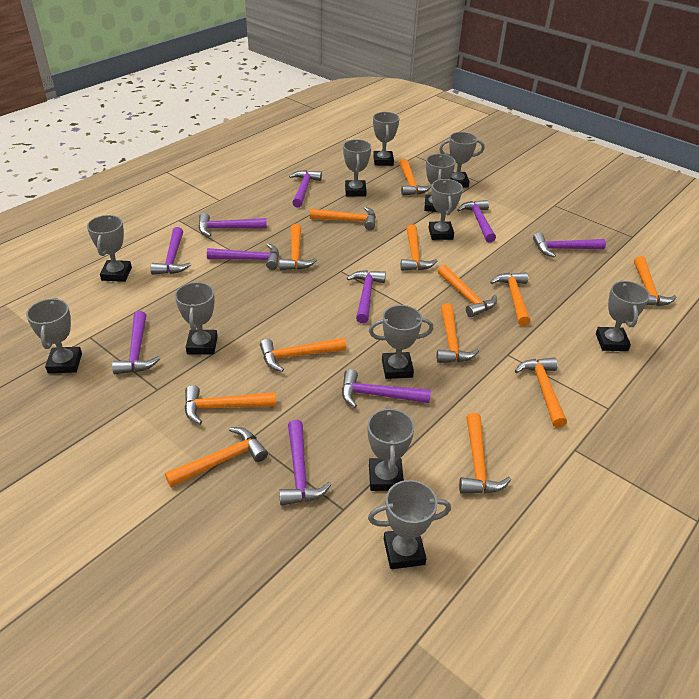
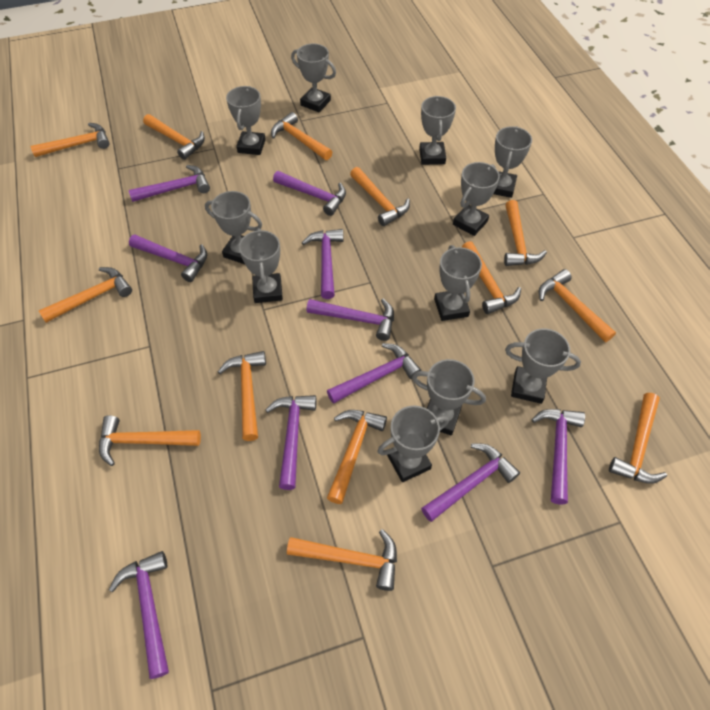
grey trophy: [26,298,82,373] [87,215,132,282] [175,282,218,354] [343,139,371,196] [368,406,414,491] [368,480,451,569] [369,305,433,379] [373,112,399,166] [424,154,455,212] [429,179,463,240] [439,132,485,188] [596,280,650,351] = 12 -> [205,191,262,264] [226,86,266,155] [239,228,283,303] [291,44,336,112] [377,406,449,482] [412,359,486,436] [419,96,456,165] [434,245,482,321] [453,162,500,236] [493,126,532,198] [505,328,581,404] = 11

